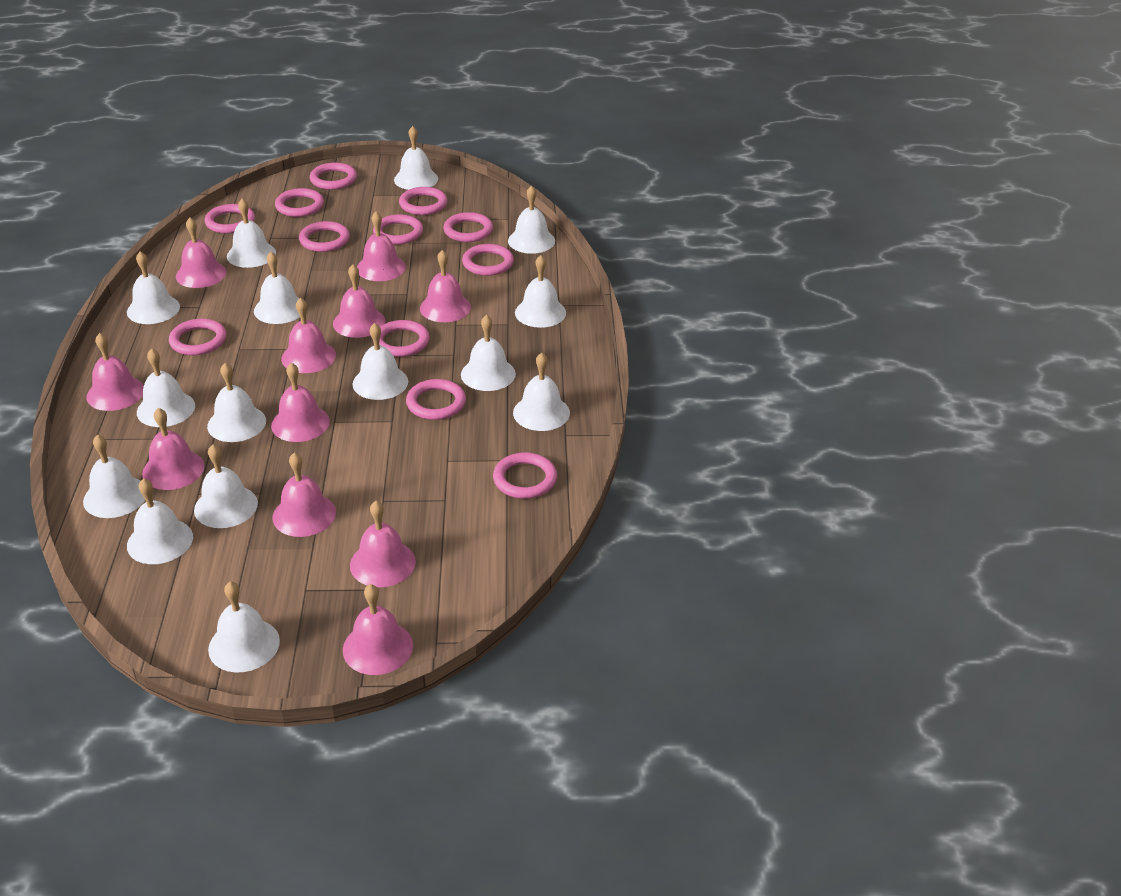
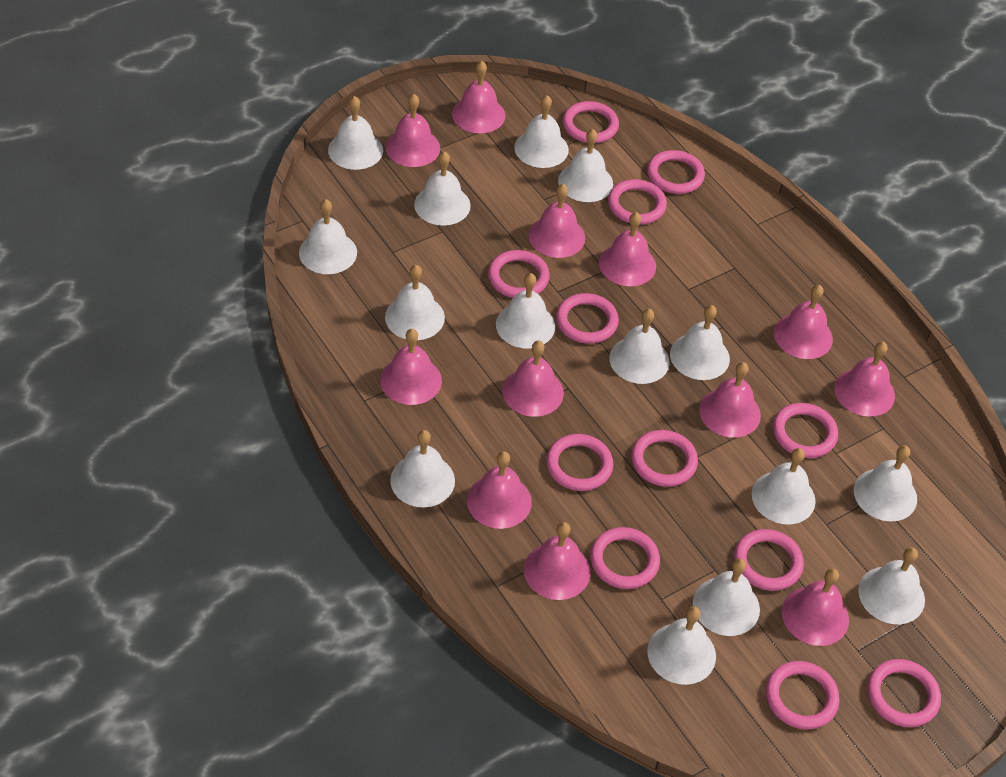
pink bell: [87,333,144,411] [142,408,204,490] [176,218,226,288] [271,363,330,442] [273,452,336,537] [281,298,336,373] [333,265,385,338] [343,584,413,675] [350,501,416,587] [357,212,406,281] [420,250,471,322] = 11 -> [380,329,442,405] [386,94,440,167] [452,61,505,133] [467,451,532,529] [502,341,564,417] [524,522,590,600] [529,184,585,258] [599,212,656,286] [699,362,761,438] [774,285,833,359] [782,568,849,646] [834,342,895,417] = 12

